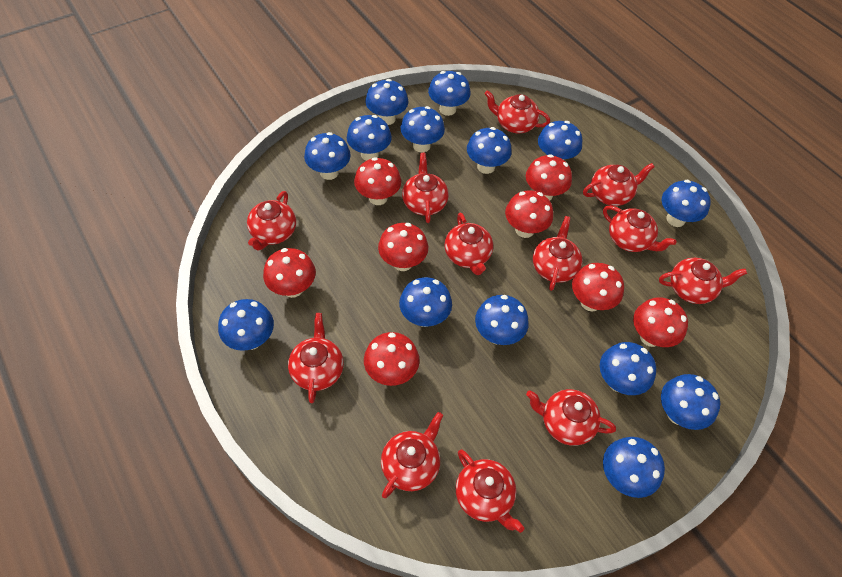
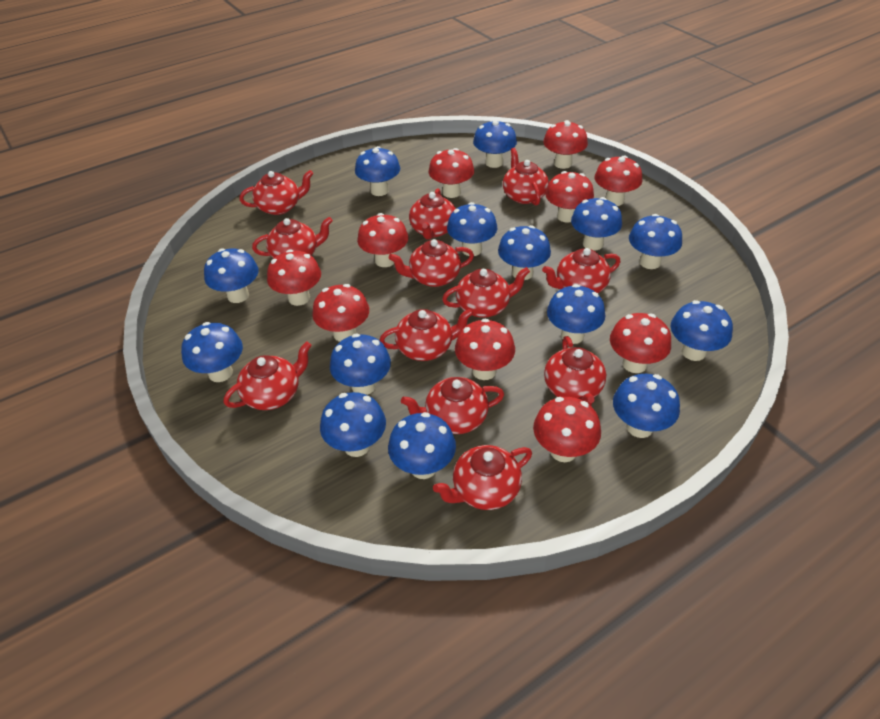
red mushroom: [263,248,316,298] [354,157,401,205] [364,332,420,386] [378,223,428,271] [505,190,553,238] [526,154,572,201] [572,263,624,311] [633,297,688,347] = 8 -> [267,249,321,306] [312,284,369,342] [357,213,408,267] [428,148,474,198] [455,318,515,380] [533,397,601,462] [543,120,588,169] [545,171,594,223] [595,155,642,206] [610,313,671,373] = 10

